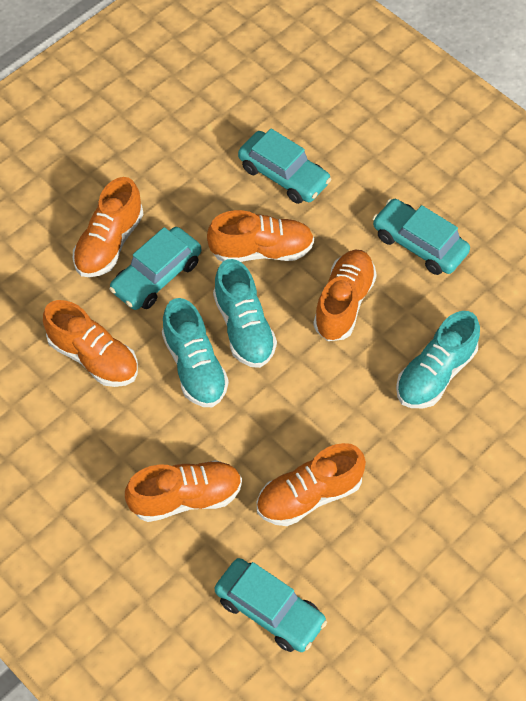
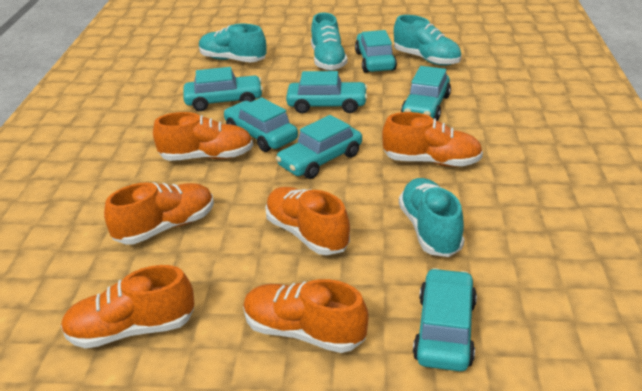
turquoise car: [109,227,201,310] [215,558,327,652] [238,129,331,204] [373,199,470,275] = 4 -> [183,67,263,111] [224,97,298,152] [276,115,362,179] [286,71,368,114] [355,30,397,73] [401,66,451,121] [413,268,477,371] = 7
turquoise shoe: [162,298,229,407] [213,259,277,368] [396,311,480,408] = 3 -> [199,24,266,62] [311,13,348,71] [394,15,461,66] [399,178,464,257] = 4

